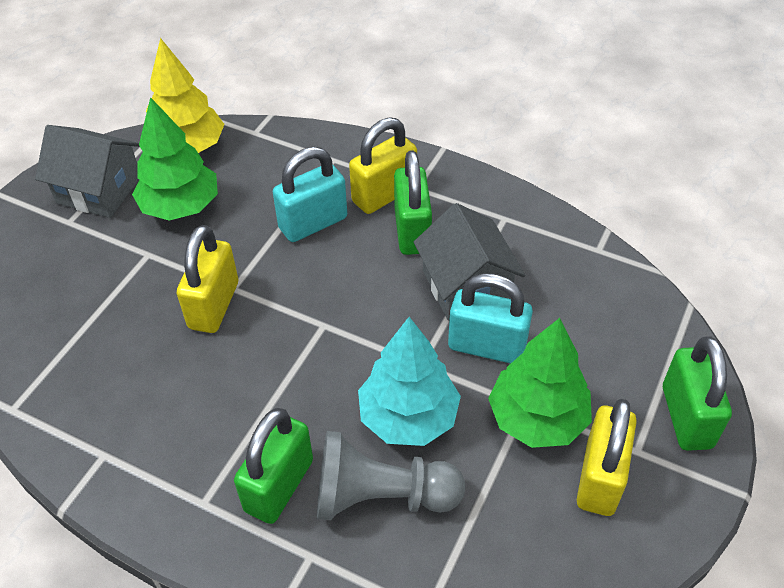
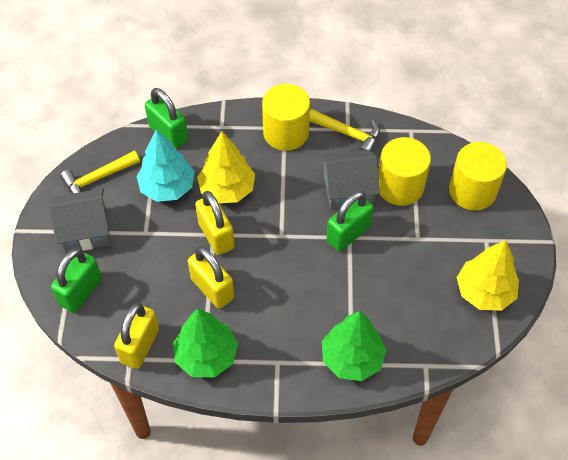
grey pawn: [317,431,465,520] = 1 -> none = 0
turquoise padlock: [273,147,347,242] [448,273,533,364] = 2 -> none = 0
yellow cylinder: none = 0 -> [262,84,310,151] [378,137,431,206] [449,142,507,210] = 3
yellow hammer: none = 0 -> [60,151,140,194] [310,109,380,151] = 2
yellow tree: [146,38,224,153] = 1 -> [197,131,255,203] [457,240,519,311] = 2

